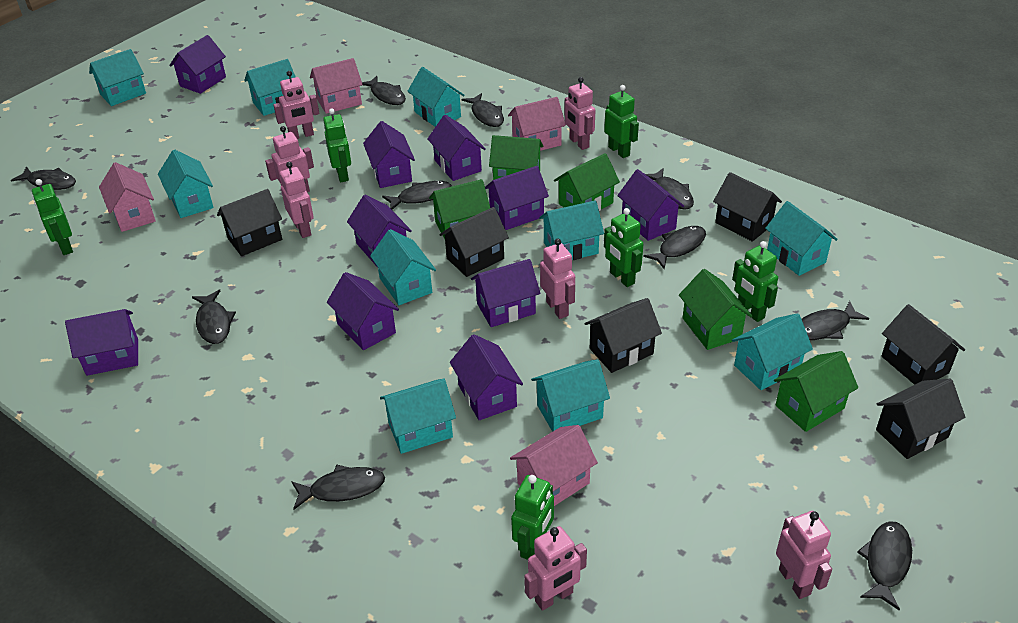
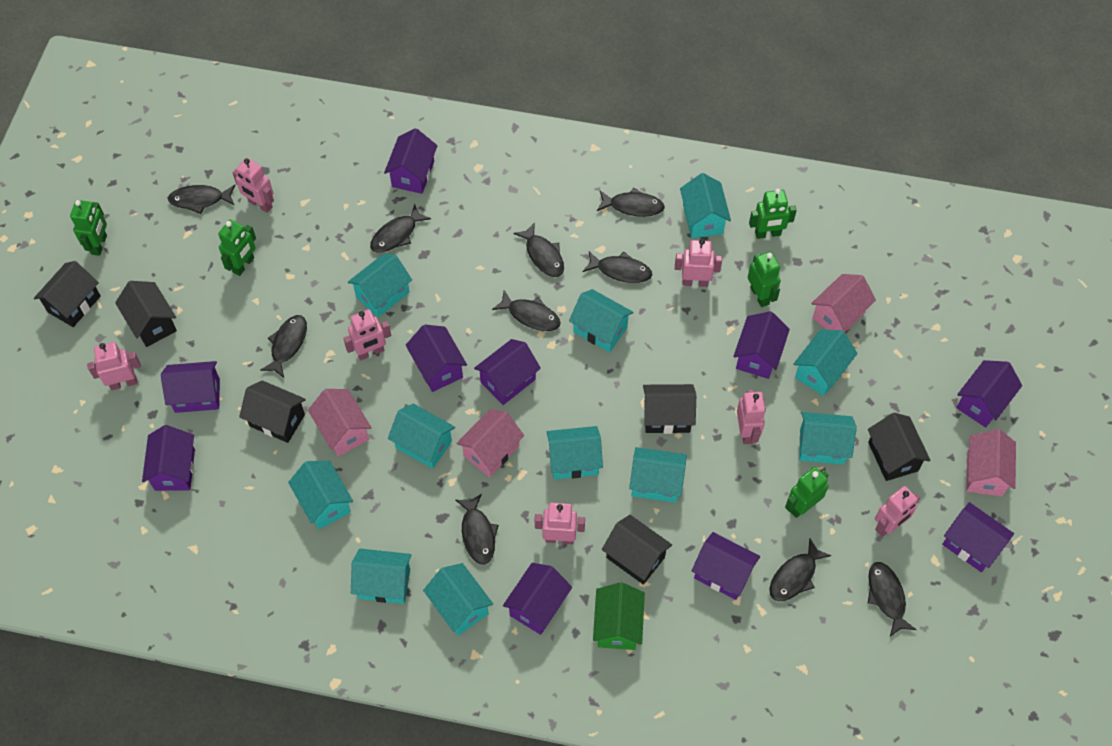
green house: [429,179,490,239] [489,135,543,180] [554,153,620,211] [679,269,752,350] [774,351,858,432] = 5 -> [593,582,645,650] = 1
green robot: [32,179,73,255] [323,108,351,182] [511,475,554,560] [604,85,639,158] [604,208,643,287] [732,241,778,322] = 6 -> [70,200,107,256] [218,220,256,276] [748,251,781,307] [749,189,797,239] [785,467,829,518] = 5
turquoise house: [89,49,146,106] [158,149,214,218] [244,59,296,116] [370,229,436,305] [380,379,456,454] [407,67,465,127] [531,359,610,432] [539,201,604,260] [732,313,813,390] [765,201,838,276] = 10 -> [288,460,353,529] [348,254,412,318] [351,548,412,604] [388,404,455,469] [423,563,493,636] [547,426,603,479] [569,289,633,352] [629,447,686,503] [680,173,731,238] [793,330,858,396] [799,412,857,465] = 11

